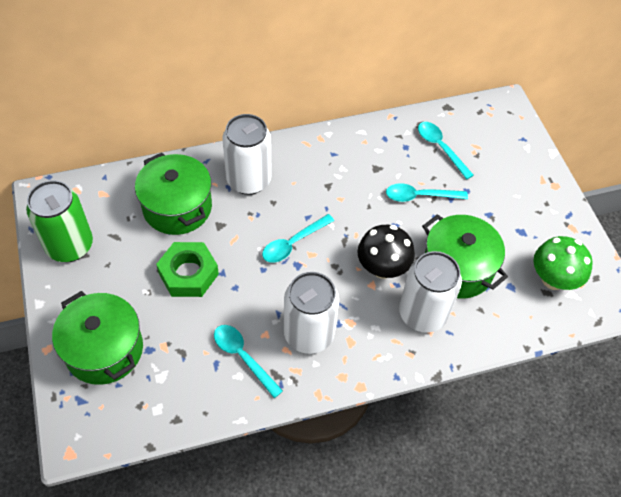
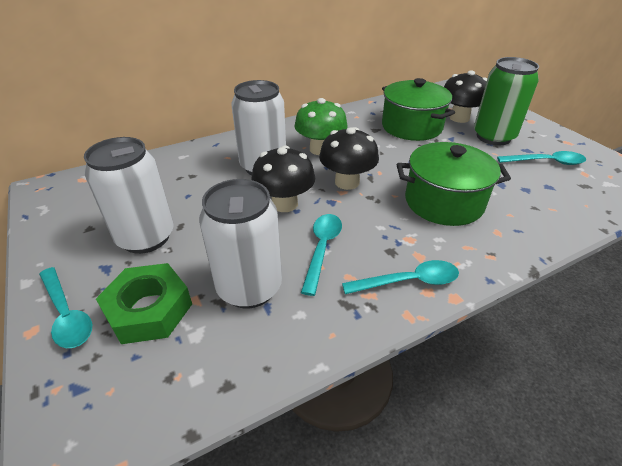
black mushroom: [357,225,415,279] = 1 -> [251,145,315,212] [319,127,379,190] [444,70,487,123] = 3
green pot: [52,291,143,385] [135,153,212,235] [422,214,508,299] = 3 -> [382,78,455,141] [397,142,511,226] = 2

